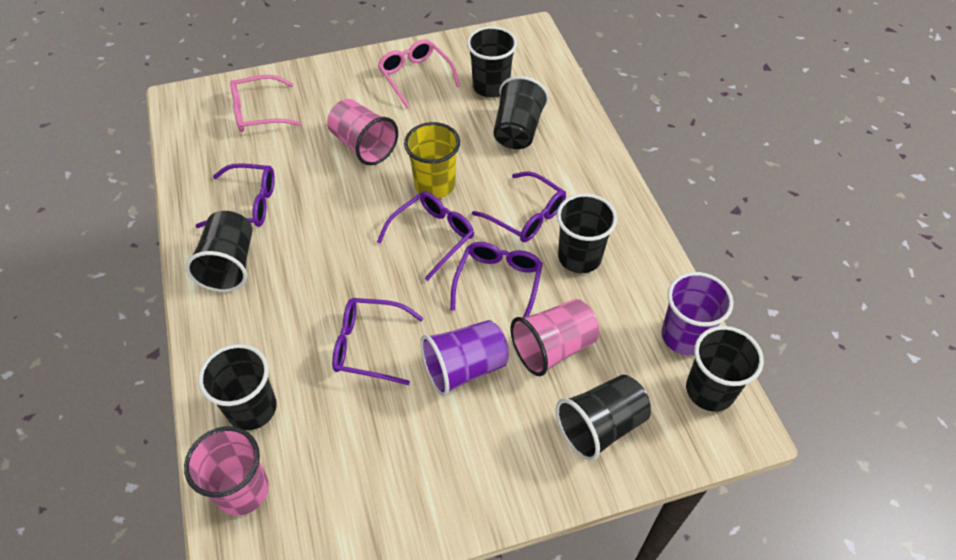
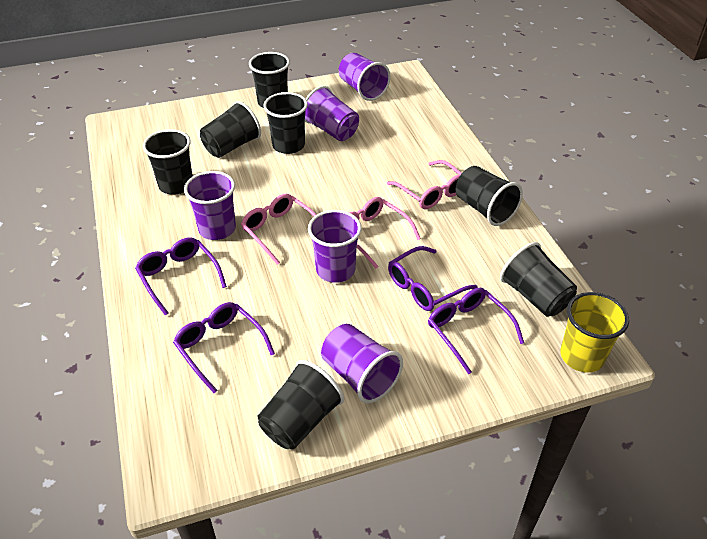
pink cup: [184,426,269,516] [327,99,398,165] [511,299,599,376] = 3 -> none = 0
pink glasses: [230,75,302,132] [378,39,460,108] = 2 -> [241,194,317,265] [349,197,421,268] [387,160,462,209] = 3
purple cup: [420,320,509,396] [661,272,734,355] = 2 -> [184,171,236,240] [305,86,359,141] [308,210,362,283] [321,324,403,403] [339,53,390,101] = 5
purple glasses: [195,163,275,228] [332,298,423,385] [377,192,474,281] [450,242,543,317] [472,171,566,242] = 5 -> [135,237,227,316] [173,302,275,393] [388,246,478,311] [428,287,524,374] = 4

